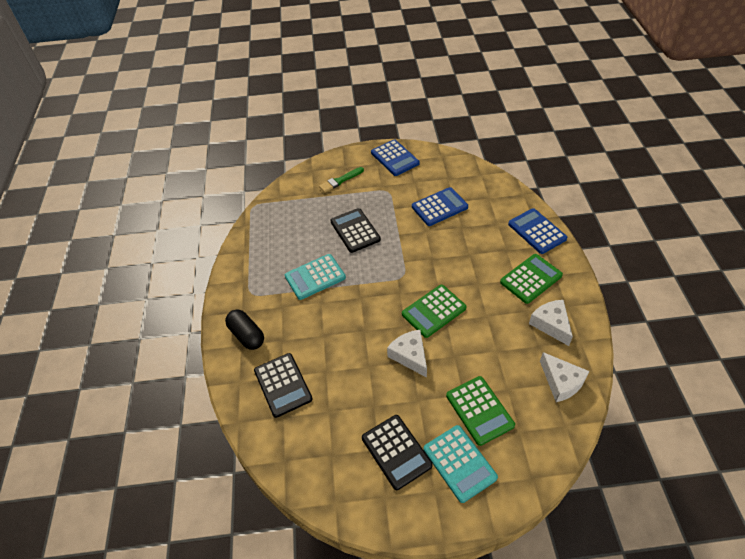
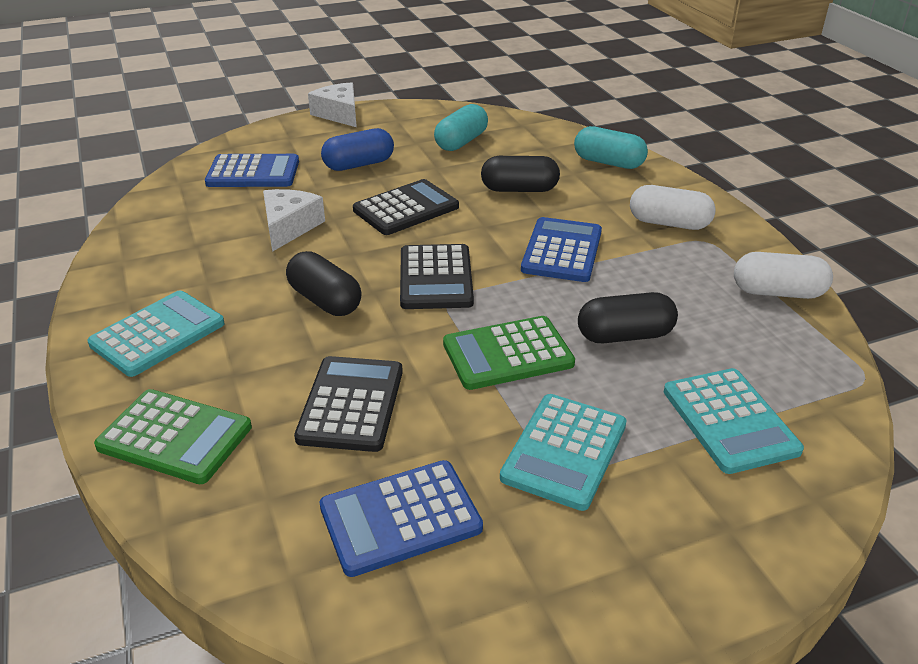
black capsule: [225,309,264,350] = 1 -> [286,251,362,316] [481,156,560,192] [578,292,678,343] = 3
blue capsule: none = 0 -> [321,128,394,171] = 1
green brush: [319,167,364,192] = 1 -> none = 0
green calculator: [402,285,466,338] [446,376,515,446] [500,254,563,304] = 3 -> [94,389,252,484] [443,316,575,390] = 2
turquoise calculator: [285,254,346,300] [424,425,498,503] = 2 -> [87,291,225,377] [500,394,627,511] [664,368,804,474] = 3
turquoise capsule: none = 0 -> [434,104,488,151] [574,126,648,169] = 2
white capsule: none = 0 -> [630,185,715,230] [734,252,833,299] = 2
white cheese: [387,330,427,378] [529,300,573,346] [540,352,590,402] = 3 -> [263,189,325,252] [308,82,357,127] = 2

